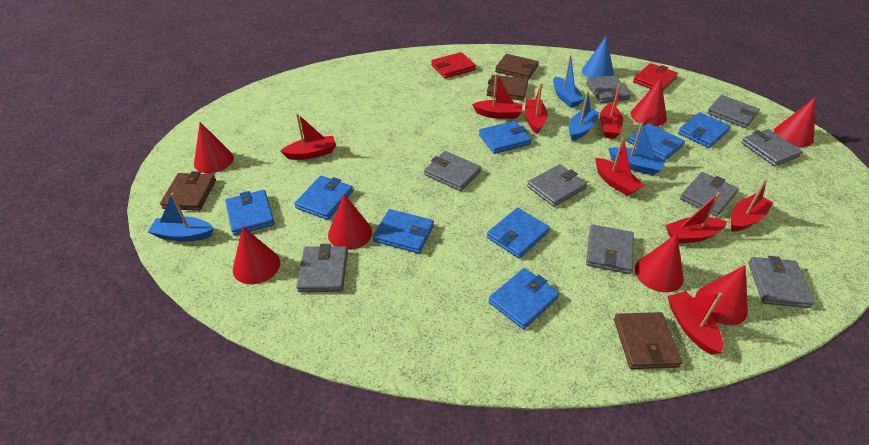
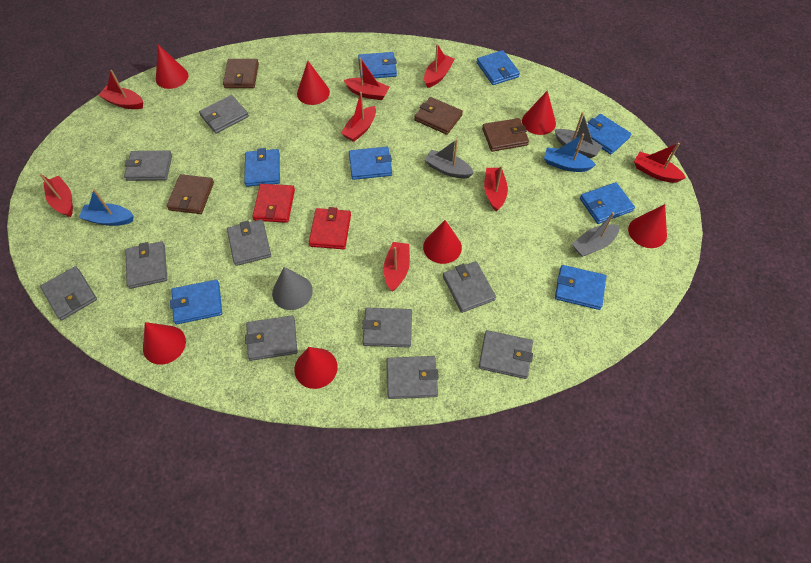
blue boat: [148,193,214,242] [553,55,585,108] [569,91,600,141] [608,123,666,176] = 4 -> [78,189,134,226] [544,134,596,172] = 2
blue cone: [582,37,614,78] = 1 -> none = 0
grey boat: none = 0 -> [425,139,474,179] [555,112,603,158] [572,212,620,257] = 3
grey cone: none = 0 -> [272,267,313,310] = 1
grey wallet: [296,244,348,292] [424,151,481,191] [527,164,587,207] [586,75,631,103] [586,224,634,274] [680,172,738,217] [707,95,760,128] [741,129,802,166] [748,256,815,308] = 9 -> [40,266,97,320] [124,150,172,181] [125,241,167,289] [199,95,249,134] [227,219,271,266] [245,316,298,361] [362,308,412,348] [387,356,439,399] [443,261,496,313] [479,330,533,379] = 10

